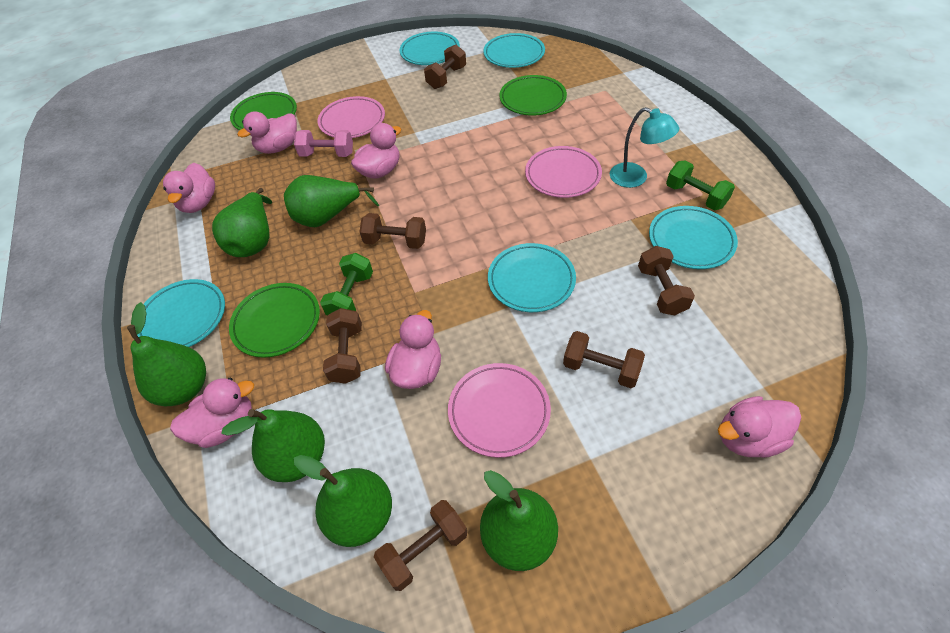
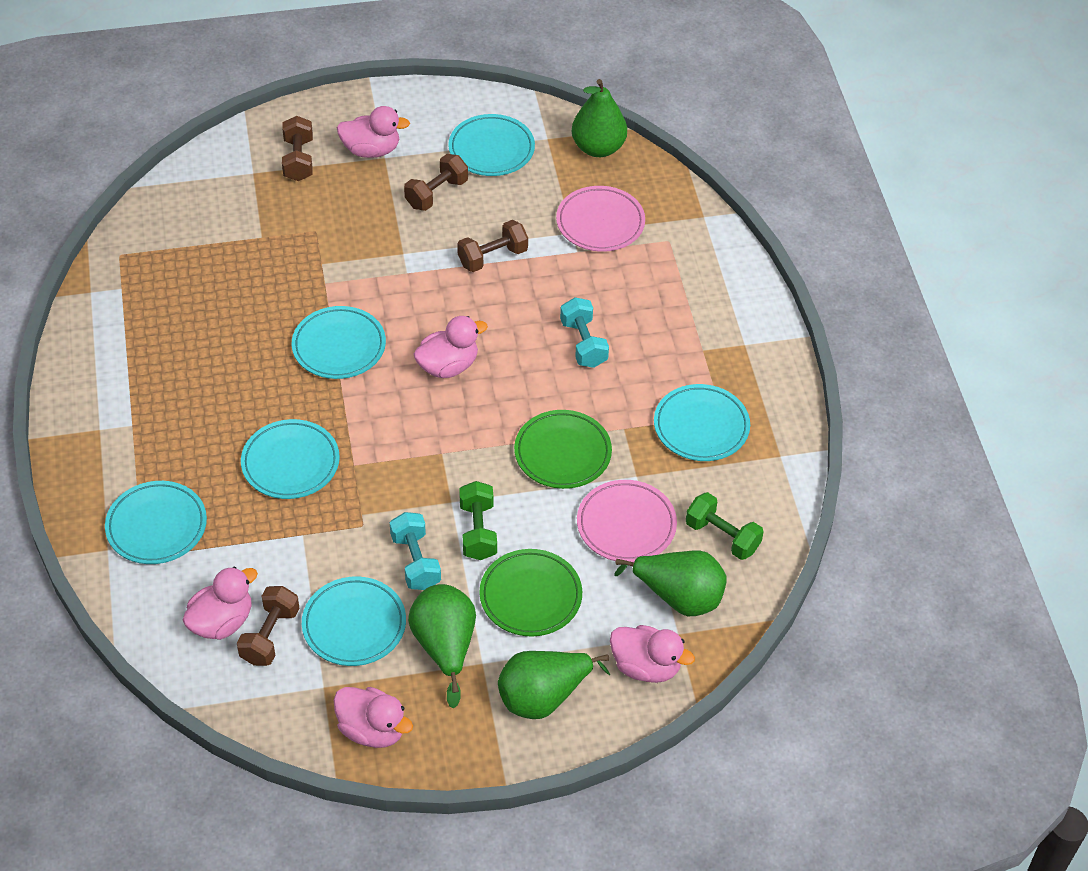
brown dumbbell: [323,308,362,384] [359,213,426,249] [374,500,467,591] [424,45,466,89] [563,331,645,388] [638,246,695,315] = 6 -> [237,586,299,666] [282,116,313,181] [404,154,468,211] [457,220,528,272] = 4
green pear: [127,302,206,406] [212,188,272,257] [221,409,325,482] [284,175,379,227] [294,455,392,547] [480,470,558,571] = 6 -> [408,584,476,708] [498,651,610,719] [572,79,627,157] [614,551,727,616] = 4
green plate: [229,283,320,358] [230,92,297,130] [499,75,567,115] = 3 -> [479,549,582,636] [514,410,612,489] = 2
pink duck: [163,163,215,213] [170,378,254,448] [237,111,297,154] [351,123,401,179] [385,310,441,389] [718,396,801,458] = 6 -> [182,567,258,640] [334,687,413,748] [337,106,410,158] [414,316,488,378] [610,625,695,683] = 5
pink dumbbell: [294,130,353,157] = 1 -> none = 0
pink plate: [317,96,385,138] [448,363,551,458] [525,146,602,198] = 3 -> [556,186,645,252] [577,480,677,562] = 2
turquoise dumbbell: none = 0 -> [390,512,441,590] [560,297,609,368] = 2
turquoise lamp: [610,107,679,188] = 1 -> none = 0
turquoise plate: [137,279,225,347] [400,31,460,65] [483,33,545,68] [488,243,576,312] [649,206,738,269] = 5 -> [105,481,207,564] [241,419,340,499] [292,306,386,379] [302,577,406,666] [448,114,535,176] [654,384,750,461] = 6

